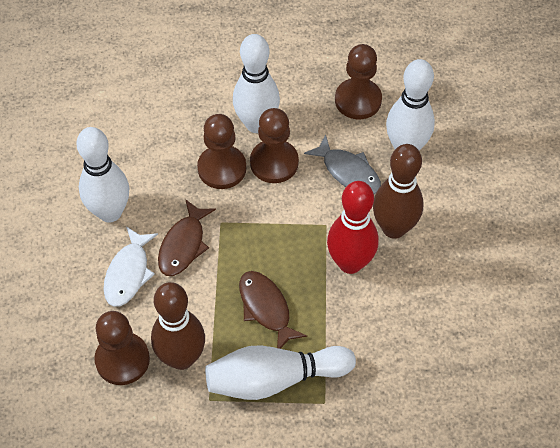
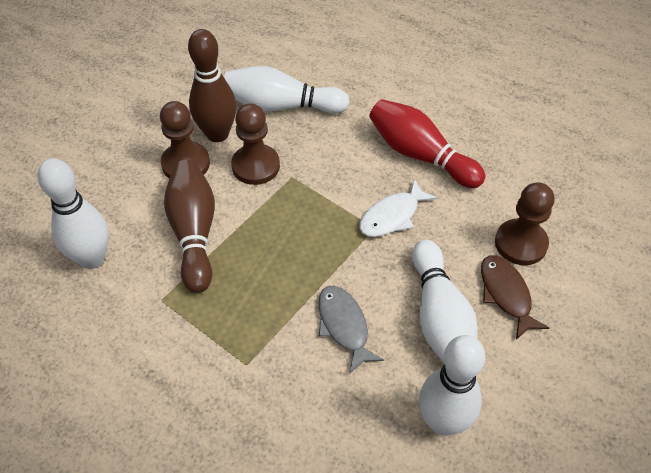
brown fish: [158,199,216,276] [239,271,307,349] = 2 -> [481,255,549,339] = 1
brown pawn: [94,311,150,385] [197,114,246,189] [250,108,299,183] [335,44,382,119] = 4 -> [160,101,210,179] [231,103,280,185] [495,182,554,265] = 3

